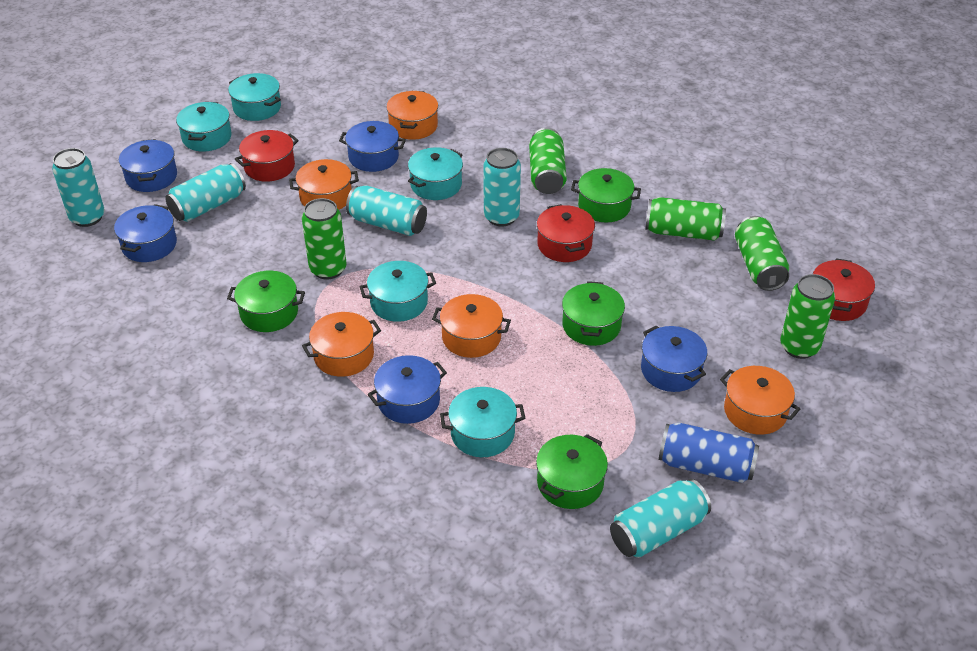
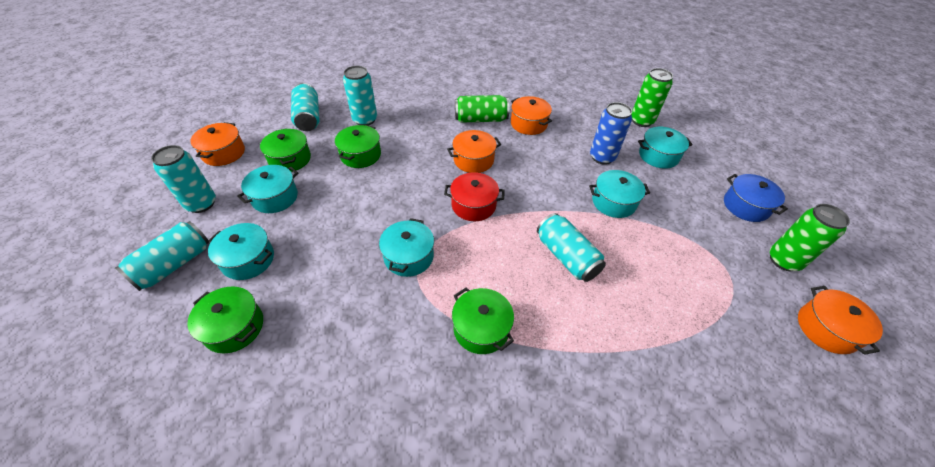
blue pot: [114,204,177,262] [119,139,177,192] [339,121,406,172] [367,355,447,424] [641,325,707,392] = 5 -> [724,174,788,222] = 1
green can: [302,198,347,280] [529,128,567,194] [645,197,726,241] [735,216,789,291] [780,274,835,359] = 5 -> [455,95,509,123] [631,68,673,127] [770,204,850,271] = 3
orange pot: [289,159,359,210] [302,312,381,377] [386,91,438,140] [432,294,511,358] [720,366,800,435] = 5 -> [190,122,245,166] [447,130,501,173] [511,96,552,135] [798,286,883,355] = 4
red pot: [235,130,299,182] [537,204,595,262] [813,259,875,321] = 3 -> [444,172,505,221] = 1

